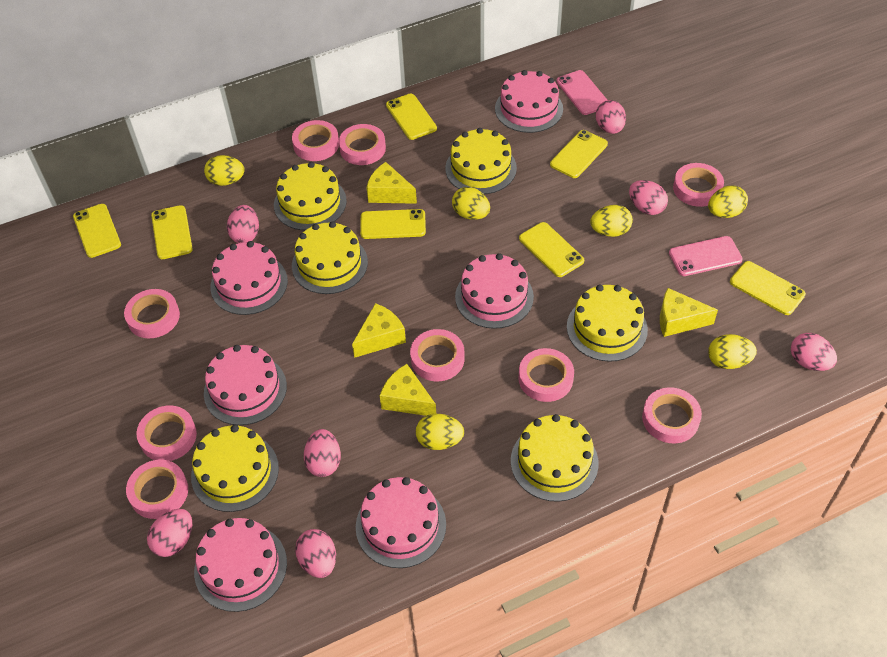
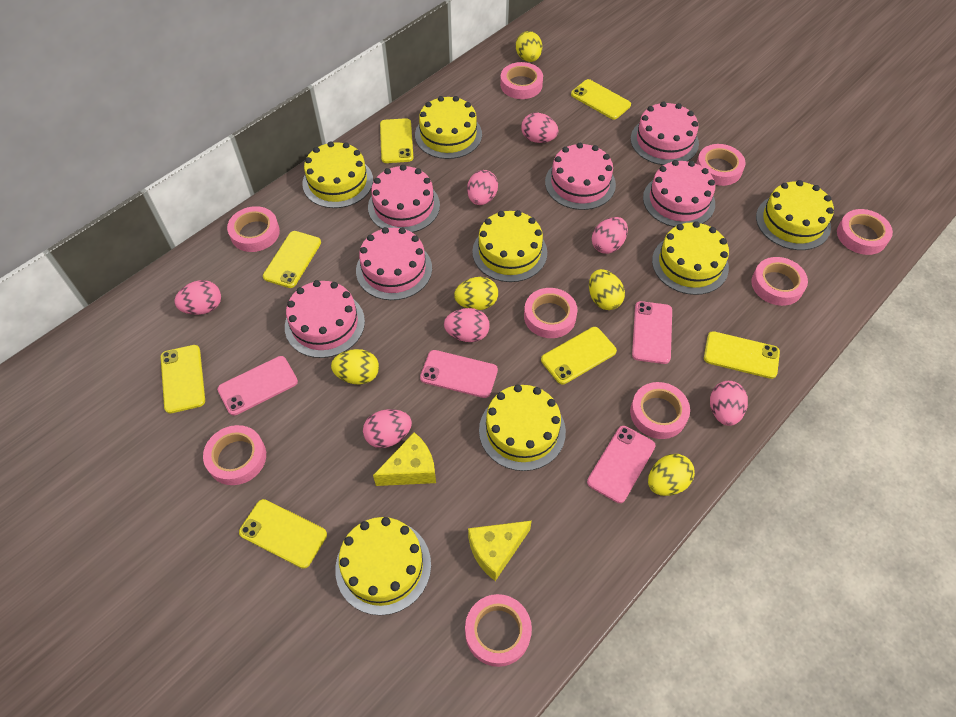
pink phone: [556,70,607,115] [669,236,743,276] = 2 -> [217,356,298,416] [420,350,498,398] [587,426,656,503] [632,301,672,364] = 4
yellow cake: [191,425,279,512] [274,162,347,230] [292,221,368,294] [445,128,517,194] [511,414,599,502] [567,285,648,362] = 6 -> [302,141,373,208] [335,517,431,615] [415,96,482,159] [472,210,547,282] [479,384,566,471] [652,221,729,295] [756,180,834,250] = 7
yellow cheese: [352,303,406,358] [367,162,417,204] [380,364,436,416] [660,288,718,337] = 4 -> [373,432,436,486] [468,521,532,581] = 2
yellow egg: [204,155,245,186] [416,414,464,450] [452,187,490,220] [590,205,633,237] [708,186,748,218] [708,334,757,369] = 6 -> [331,349,379,385] [454,277,498,310] [516,31,542,62] [589,269,625,310] [648,454,695,496] = 5

